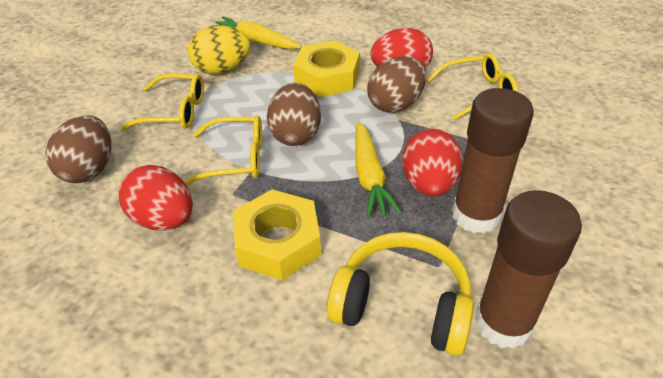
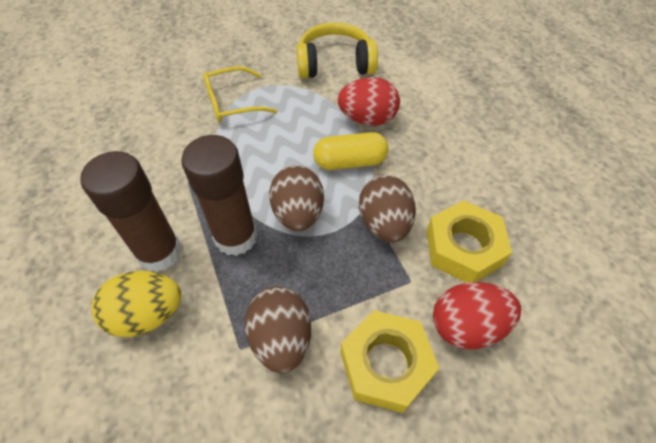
red egg: [118,165,193,230] [370,28,433,69] [402,129,463,197] = 3 -> [337,77,400,126] [433,282,521,349] = 2
yellow capsule: none = 0 -> [313,132,389,170] = 1
yellow carrot: [209,16,302,49] [355,121,402,219] = 2 -> none = 0
yellow glasses: [121,74,204,131] [184,116,262,185] [427,53,518,120] = 3 -> [203,66,277,122] = 1

